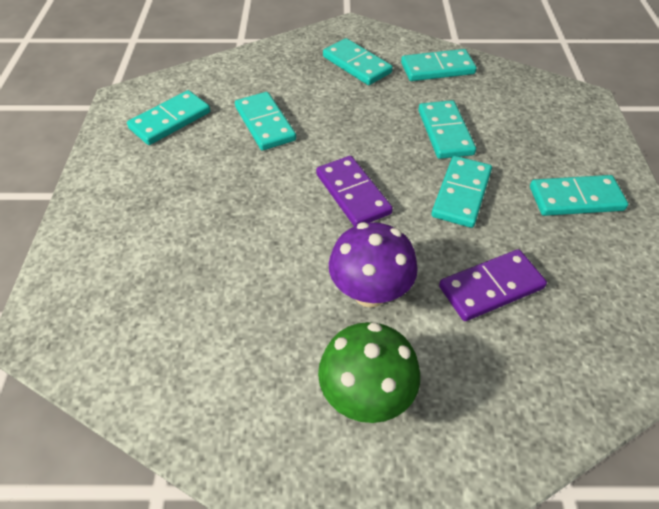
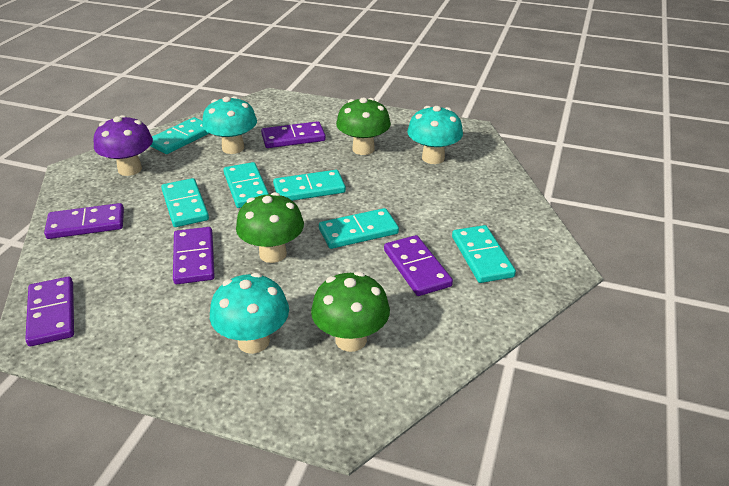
green mushroom: [318,322,420,423] = 1 -> [236,192,304,263] [311,272,390,352] [336,97,391,155] = 3
purple domino: [316,156,393,226] [439,249,547,321] = 2 -> [25,277,74,346] [44,203,124,239] [173,227,215,284] [261,121,326,148] [384,235,453,296] = 5
turquoise domino: [127,90,210,145] [235,92,296,151] [323,38,393,85] [401,49,477,81] [418,100,476,159] [432,156,492,228] [530,175,628,216] = 7 -> [151,117,210,154] [161,178,209,227] [224,162,269,208] [273,170,346,201] [319,208,399,249] [452,225,516,283] = 6
turquoise mushroom: none = 0 -> [202,96,257,154] [210,273,289,354] [407,106,463,164] = 3

